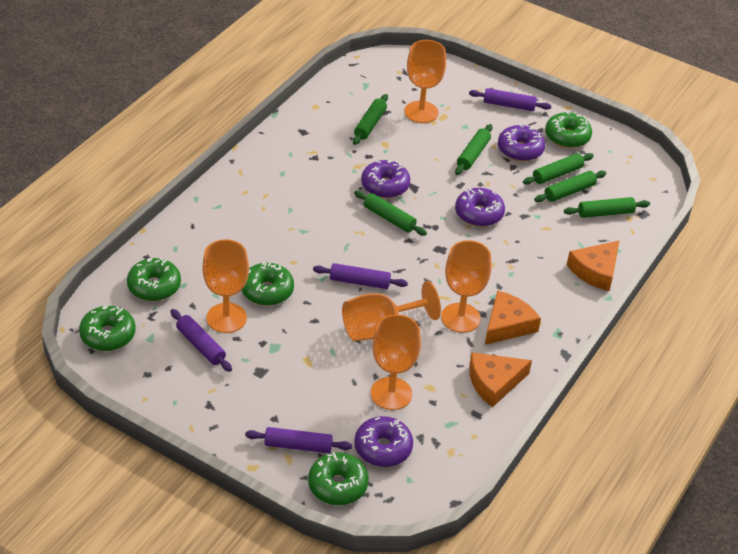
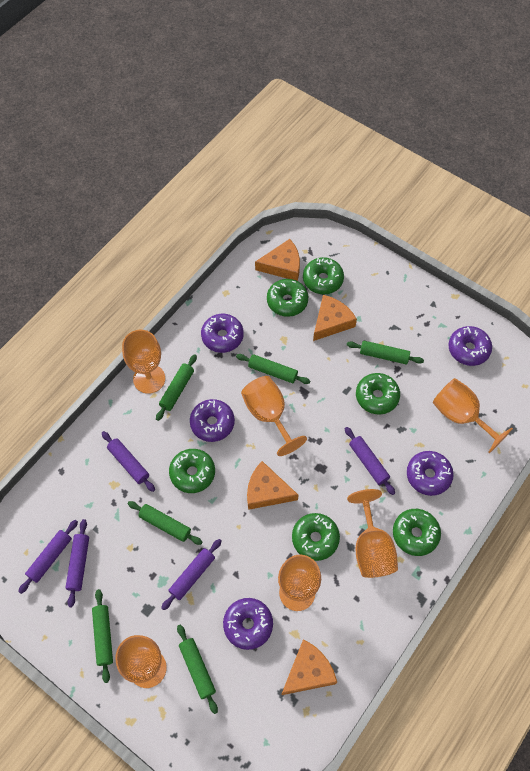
green donut: [79,305,136,351] [127,258,181,301] [242,262,294,306] [308,452,369,505] [545,112,592,148] = 5 -> [169,449,215,493] [267,279,308,317] [292,513,340,561] [303,257,344,294] [356,373,400,415] [393,509,441,556] = 6
orange cheese: [469,352,532,407] [485,290,541,345] [567,240,620,291] = 3 -> [247,461,298,510] [255,239,300,281] [281,639,337,695] [313,295,357,341] = 4
orange goblet: [202,239,249,333] [342,281,441,341] [371,314,421,410] [404,40,446,123] [441,240,491,333] = 5 -> [115,635,167,688] [122,330,165,394] [241,376,307,456] [278,555,321,611] [347,489,398,578] [433,378,513,453] = 6
purple donut: [354,416,413,467] [361,160,410,198] [455,188,505,227] [498,125,545,161] = 4 -> [190,399,235,442] [201,314,244,353] [223,598,273,650] [407,451,454,496] [449,326,492,366] = 5
purple rolling pin: [171,309,232,372] [245,427,352,453] [313,263,408,289] [469,88,551,111] = 4 -> [18,520,78,594] [65,519,89,607] [102,431,155,492] [161,539,222,610] [345,427,395,495] = 5

